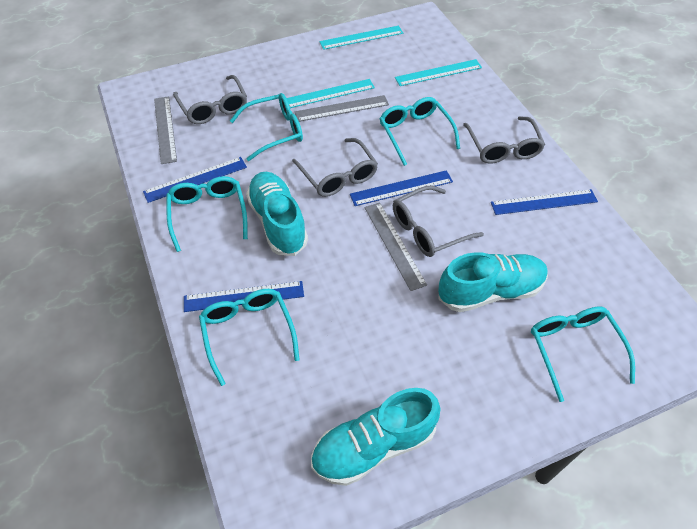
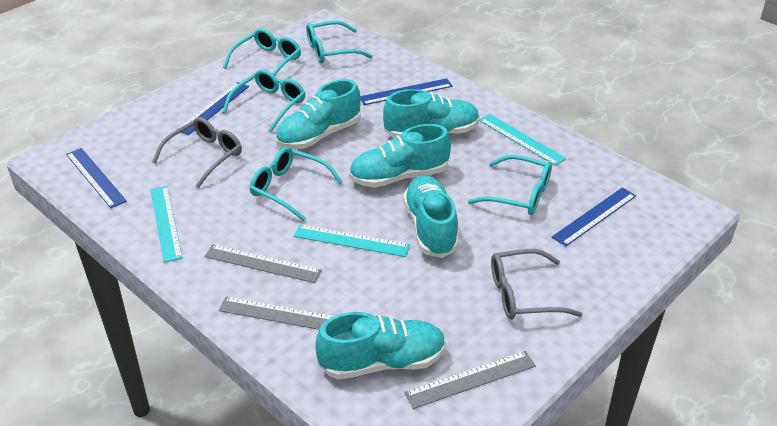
grey glasses: [173,75,247,124] [292,138,378,197] [393,186,484,257] [463,116,545,163] = 4 -> [152,117,242,188] [491,249,583,320] = 2
turquoise shoe: [246,172,308,256] [311,388,440,486] [438,252,548,312] = 3 -> [275,79,361,149] [315,312,446,379] [349,124,451,188] [383,89,480,138] [403,175,459,258] = 5

